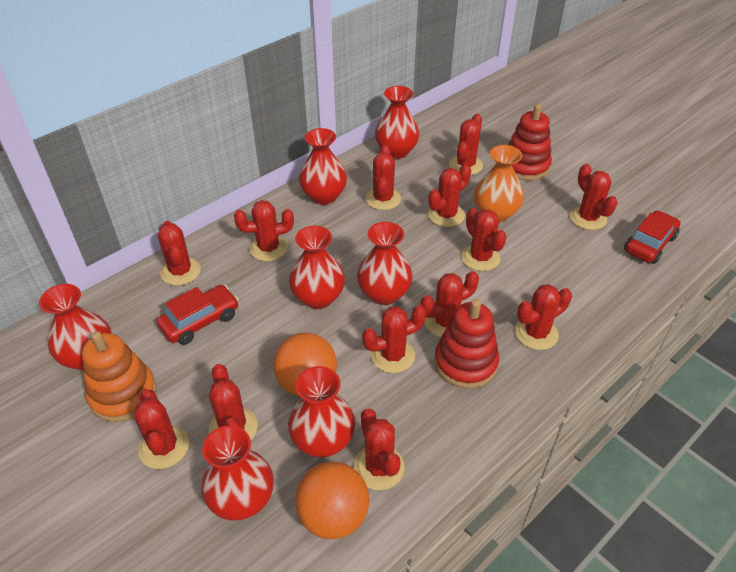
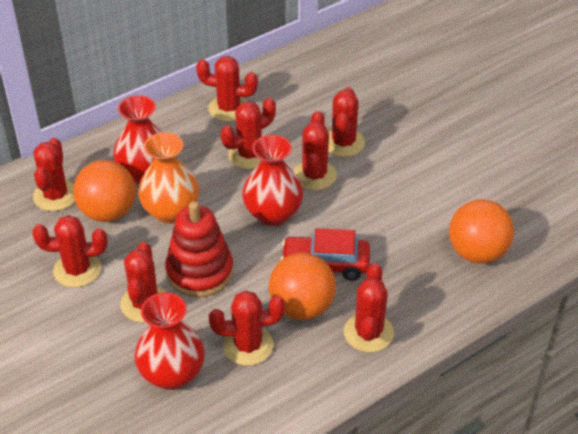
orange ball: [273,333,337,396] [295,462,369,539] = 2 -> [73,160,136,222] [269,253,336,320] [449,200,514,264] = 3
orange stacking toy: [82,331,156,422] = 1 -> none = 0
red cactus: [134,389,189,469] [158,221,201,286] [209,364,258,440] [234,200,294,261] [354,408,405,490] [362,305,426,373] [365,144,401,210] [420,271,479,337] [428,164,471,227] [449,114,483,175] [461,208,507,271] [515,284,572,350] [570,164,618,230] = 13 -> [32,215,107,288] [33,138,75,211] [120,242,166,322] [196,56,258,122] [209,291,285,366] [221,98,276,169] [293,111,337,190] [328,87,365,157] [344,263,394,352] = 9
red car: [156,285,239,345] [624,210,681,264] = 2 -> [281,228,370,281] = 1
red stacking toy: [434,299,499,388] [508,104,552,181] = 2 -> [165,201,233,298] = 1
red vase: [39,284,111,371] [201,425,274,521] [288,366,355,457] [289,226,345,309] [299,128,347,205] [357,222,413,305] [375,86,420,159] = 7 -> [113,95,162,184] [134,292,204,390] [242,135,303,226] = 3

